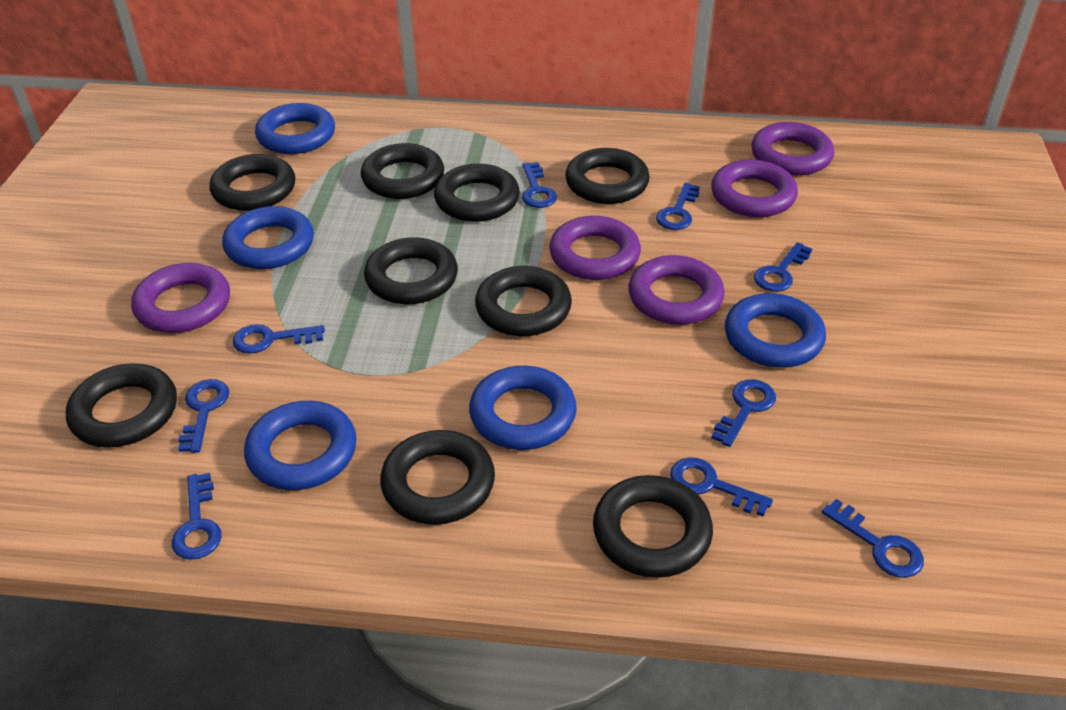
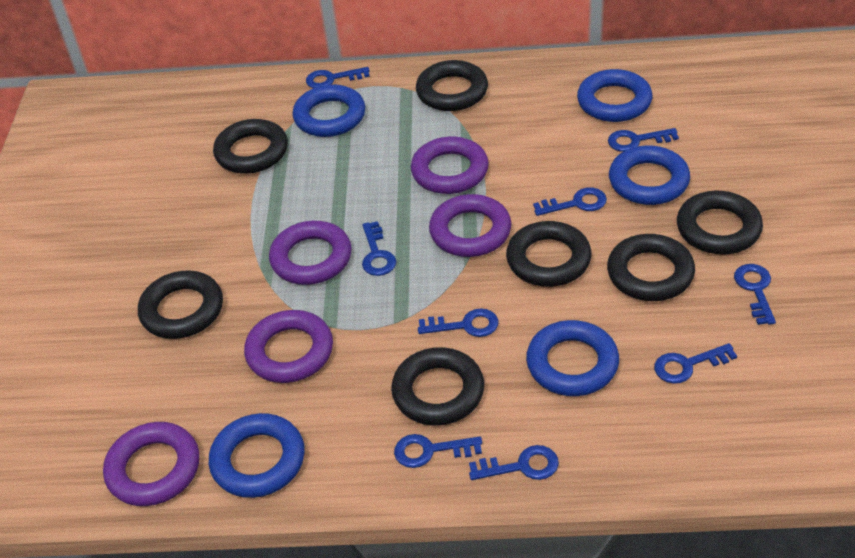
black ring: [66,364,177,448] [210,154,295,211] [361,143,444,199] [364,237,458,304] [380,430,495,525] [434,164,520,222] [475,266,572,336] [565,148,650,204] [593,475,713,578] = 9 -> [138,270,223,339] [213,119,288,174] [391,347,484,425] [416,60,488,111] [506,221,591,287] [607,234,695,301] [677,191,763,254] = 7

